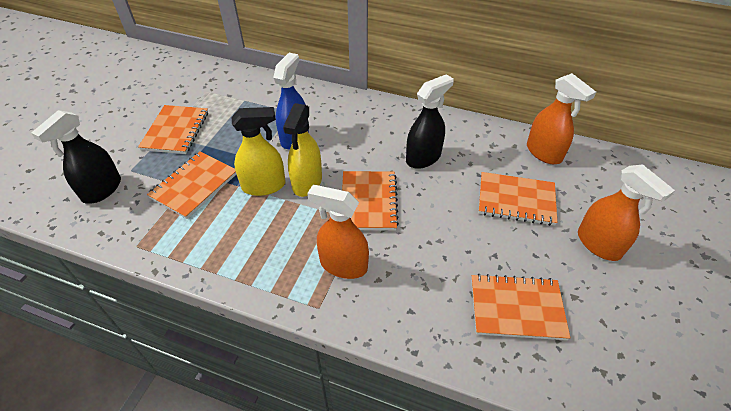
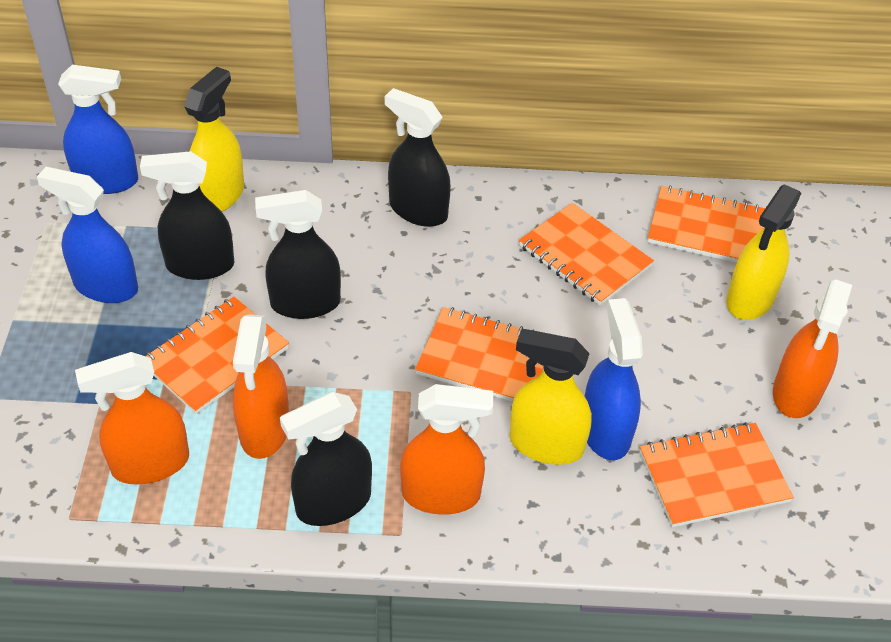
black spray bottle: [31,110,121,204] [406,74,454,169] = 2 -> [140,151,234,280] [255,190,341,319] [280,392,372,526] [385,88,451,227] = 4
blue spray bottle: [273,53,309,149] = 1 -> [37,167,138,303] [58,65,138,194] [584,298,643,460] = 3
orange spray bottle: [307,185,369,279] [527,73,596,164] [578,164,675,261] = 3 -> [75,352,189,485] [233,314,289,459] [400,384,493,515] [773,279,852,418] = 4
yellow spray bottle: [232,107,285,196] [283,103,322,197] = 2 -> [184,67,244,212] [510,329,592,465] [726,184,801,320] = 3

